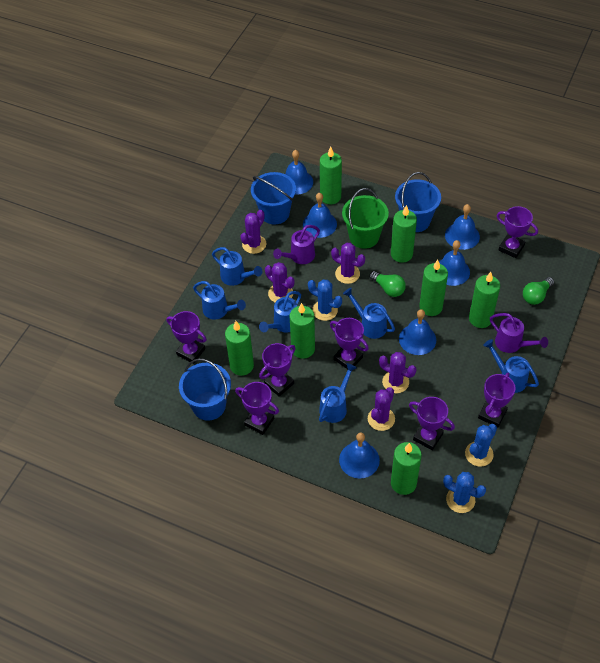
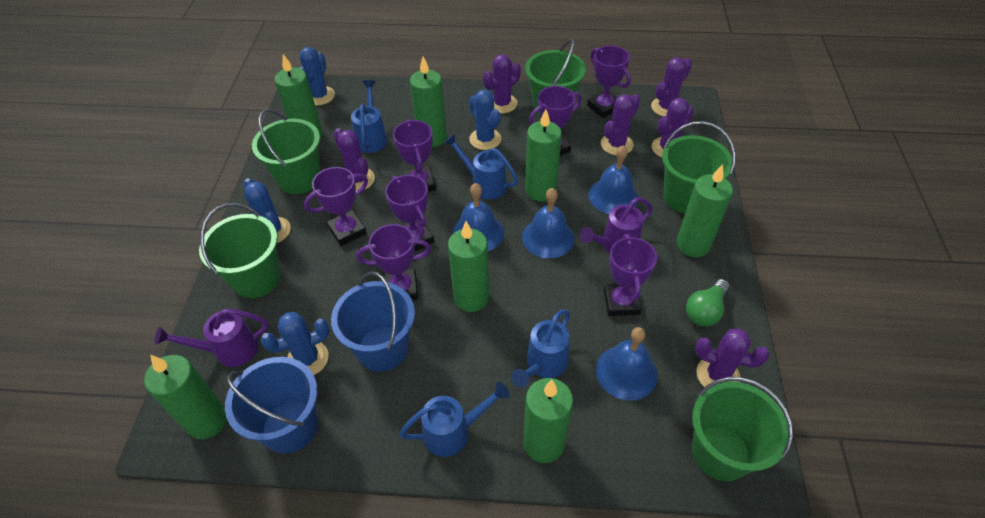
blue bell: [286,150,313,195] [303,193,337,238] [339,433,380,478] [399,309,436,355] [439,240,470,286] [445,204,480,250] = 6 -> [452,183,504,251] [522,188,575,258] [589,145,639,214] [596,327,658,401] = 4
blue bucket: [179,358,231,421] [251,172,296,225] [395,172,441,232] = 3 -> [225,357,318,454] [331,271,415,372] = 2
blue cactus: [308,279,342,321] [443,472,486,513] [465,424,497,467] = 3 -> [243,178,291,243] [261,312,330,375] [299,47,335,106] [469,89,501,150] = 4
blue watering can: [193,281,246,319] [212,247,263,286] [259,291,301,333] [319,363,357,423] [343,288,395,339] [483,339,539,393] = 6 -> [351,80,387,153] [399,382,510,457] [444,133,518,200] [511,309,570,388] = 4
green bucket: [342,188,389,249] = 1 -> [199,203,281,298] [252,109,320,194] [525,39,586,116] [662,121,735,213] [692,377,793,482] = 5
green light bulb: [369,271,406,297] [523,277,554,305] = 2 -> [686,279,730,327] = 1
purple cactus: [240,210,266,254] [265,262,295,302] [331,243,365,284] [368,387,395,431] [379,352,416,393] = 5 -> [334,128,375,191] [483,54,521,113] [601,94,640,155] [651,57,692,116] [652,98,693,157] [695,329,769,387] = 6

